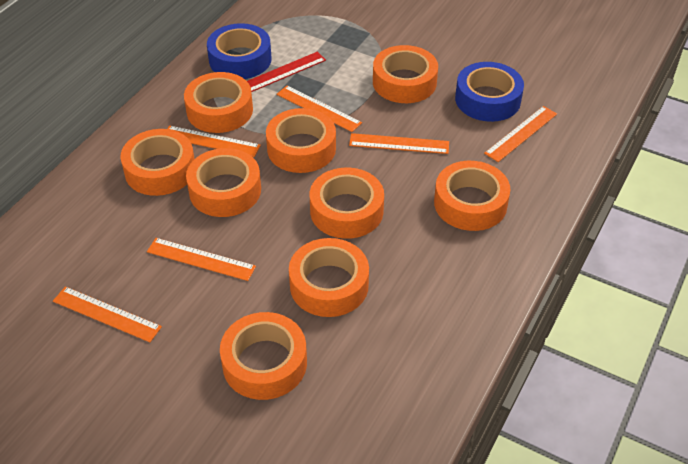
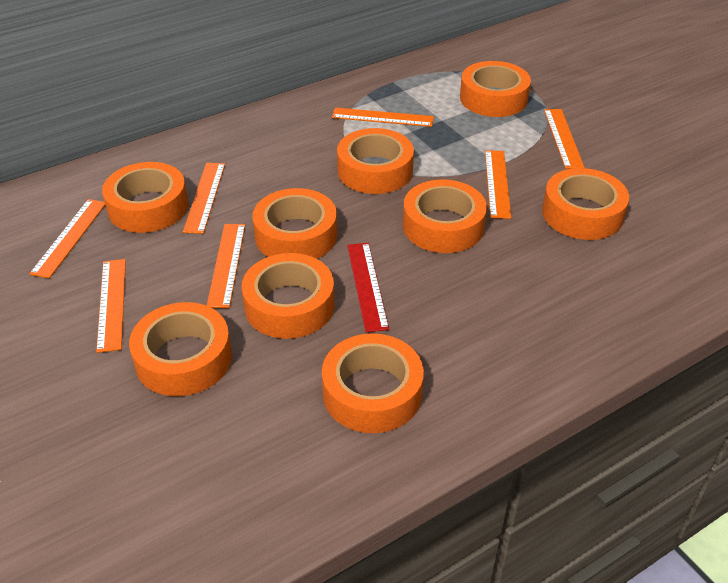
blue tape: [207,23,271,79] [455,62,524,122] = 2 -> none = 0
orange ruler: [53,286,162,342] [147,238,256,281] [167,126,261,157] [277,86,362,132] [349,133,449,154] [484,106,557,162] = 6 -> [29,199,105,278] [96,259,126,353] [183,163,225,234] [207,224,245,308] [332,108,434,127] [485,150,511,219] [544,109,585,169] = 7

